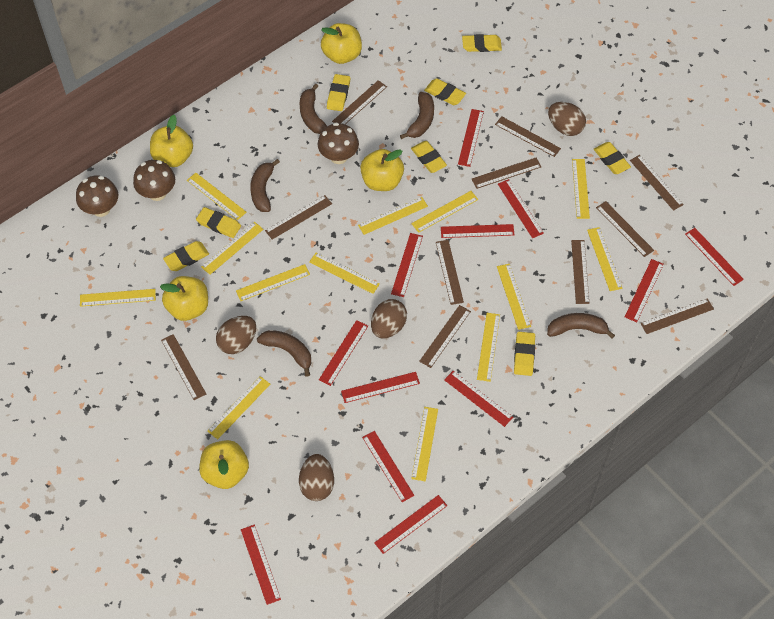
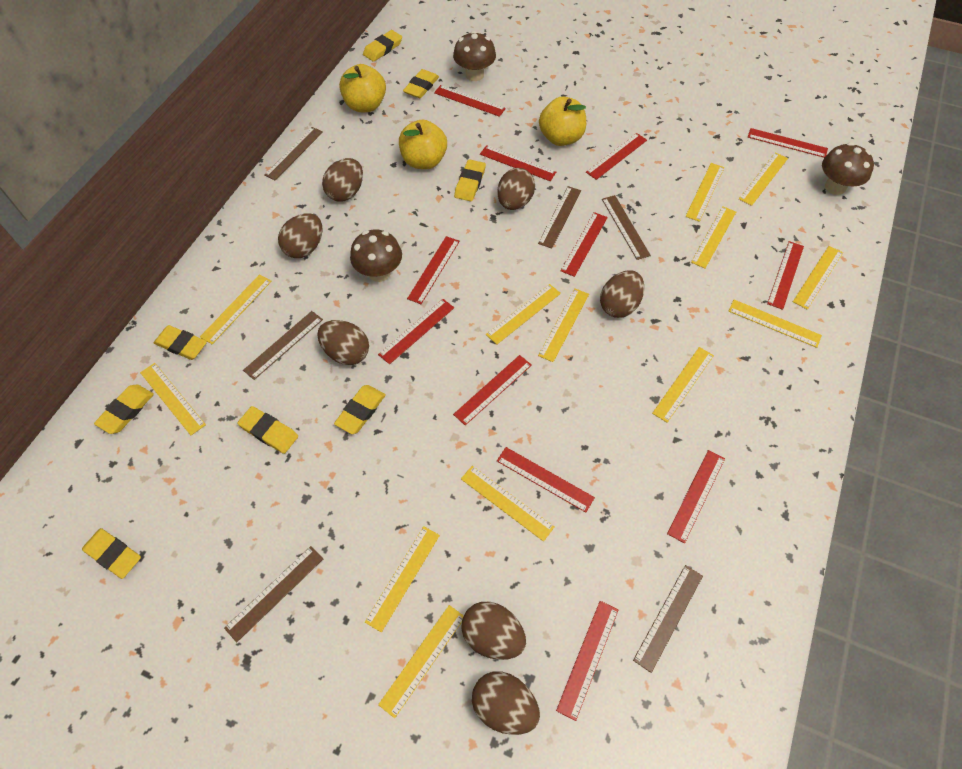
brown banana: [250,159,280,212] [257,330,311,377] [300,83,327,134] [400,92,434,139] [547,313,615,339] = 5 -> none = 0
brown egg: [216,316,256,354] [299,454,334,501] [371,299,407,338] [548,102,586,136] = 4 -> [278,213,323,258] [317,320,369,365] [322,158,363,202] [461,602,526,660] [472,671,540,735] [497,168,535,210] [600,270,644,318] = 7
brown ruler: [161,334,206,400] [265,195,332,240] [332,80,387,124] [419,305,471,368] [436,240,464,305] [472,158,541,189] [495,116,561,157] [571,240,589,304] [596,201,654,257] [630,155,684,211] [640,298,714,334] = 11 -> [224,546,323,642] [243,311,323,380] [264,127,323,181] [538,186,581,249] [602,195,651,260] [633,565,703,673] = 6
yellow apple: [150,115,193,167] [160,276,208,321] [199,440,249,489] [321,23,362,64] [360,149,404,191] = 5 -> [339,64,386,112] [399,120,447,169] [539,97,586,146] = 3

